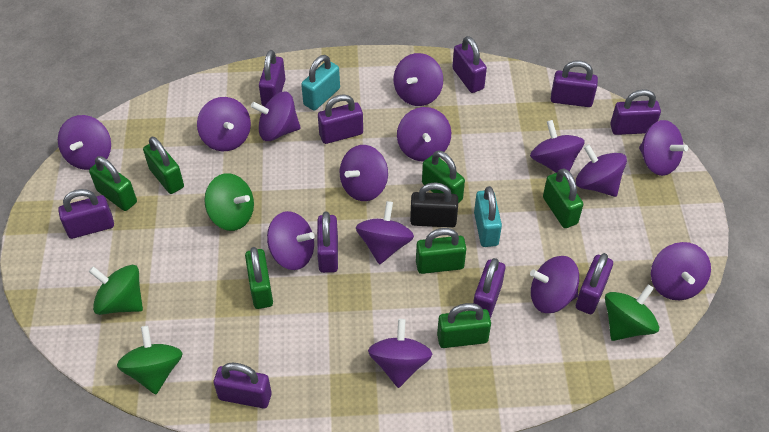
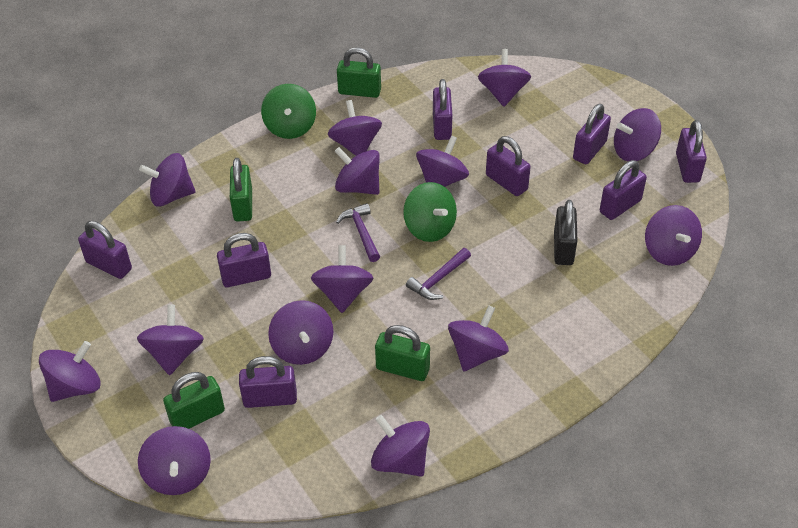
green padlock: [89,156,137,211] [143,137,184,194] [245,247,273,309] [416,228,467,274] [422,151,465,203] [437,303,491,348] [543,168,583,228] = 7 -> [163,372,225,429] [230,158,252,222] [337,47,381,98] [375,325,430,381] = 4
green spinning top: [89,265,143,315] [117,326,183,395] [204,173,254,231] [605,284,659,341] = 4 -> [261,84,316,139] [403,182,457,242] = 2
purple hammer: none = 0 -> [336,203,380,262] [406,248,471,300] = 2
purple padlock: [58,189,114,239] [214,363,272,409] [259,50,286,107] [317,212,338,273] [318,94,363,144] [452,36,487,93] [473,258,505,318] [551,60,598,107] [576,253,613,314] [610,89,661,135] = 10 -> [78,221,132,279] [217,233,271,287] [239,356,297,408] [433,79,452,140] [486,136,531,196] [573,104,611,164] [600,160,647,220] [676,120,707,183] = 8
turquoise padlock: [301,55,340,110] [474,186,502,247] = 2 -> none = 0

